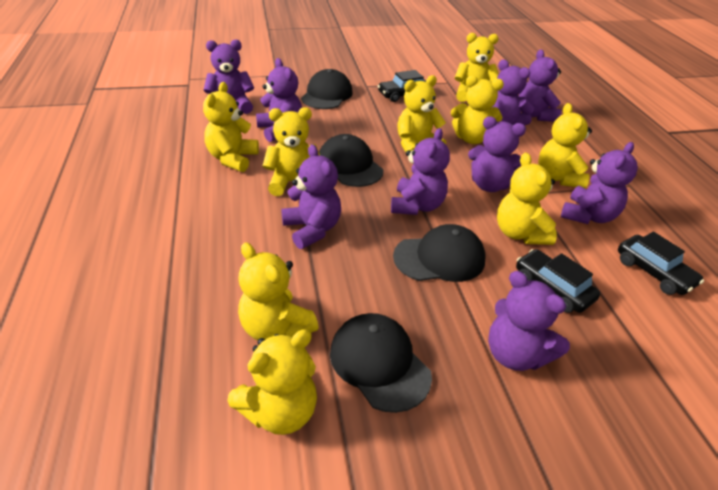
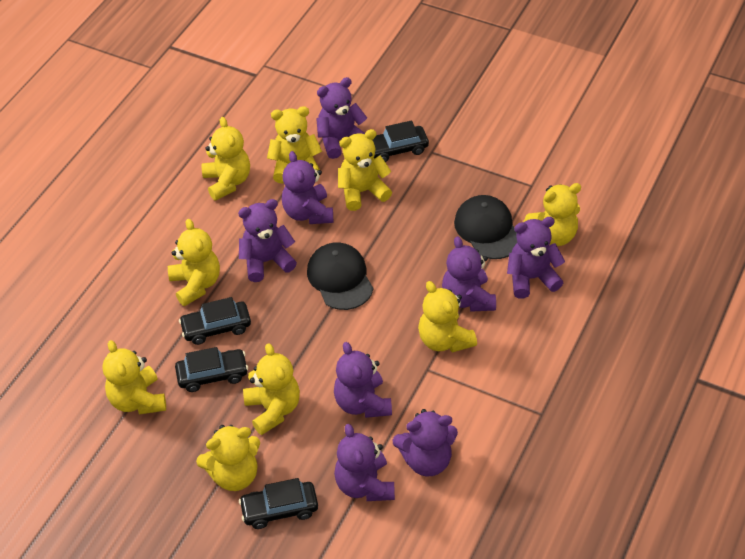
black cap: [301,69,353,109] [319,134,383,187] [330,313,432,413] [393,224,486,282] = 4 -> [307,242,373,310] [454,195,517,259] = 2
black car: [378,70,426,102] [516,249,600,313] [618,232,704,295] = 3 -> [175,347,248,392] [179,297,251,345] [239,478,318,529] [372,120,429,162] = 4
purple teddy bear: [204,39,254,114] [256,58,302,142] [281,144,341,249] [391,128,450,215] [468,116,526,192] [488,271,570,371] [491,60,534,125] [519,49,561,122] [561,142,638,224] = 9 -> [238,199,297,282] [282,151,333,224] [316,77,367,159] [334,342,392,418] [334,424,395,501] [392,409,458,476] [442,236,496,312] [507,217,565,299] = 8

